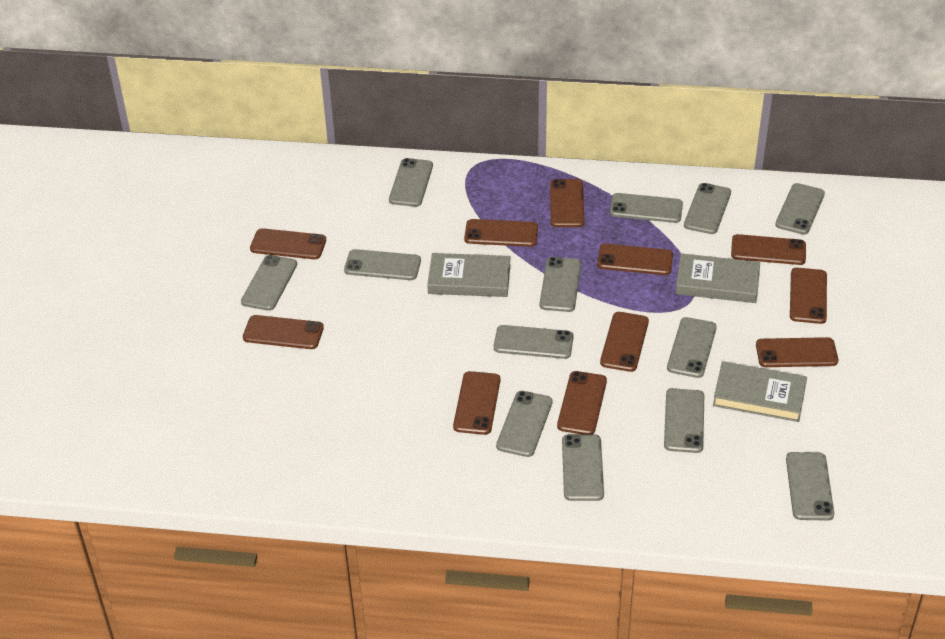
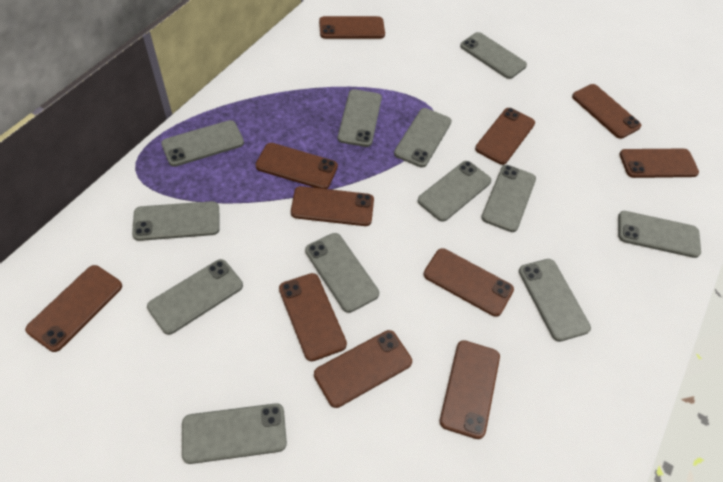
grey book: [427,253,510,297] [675,253,760,303] [713,361,807,422] = 3 -> none = 0
grey phone: [241,255,297,311] [344,249,421,280] [389,158,433,207] [494,325,574,359] [496,391,553,457] [539,257,581,312] [562,434,604,501] [610,193,683,223] [664,388,704,453] [667,317,717,378] [684,183,731,234] [775,183,825,235] [786,452,834,521] = 13 -> [132,201,220,241] [147,259,243,335] [161,120,244,167] [182,403,287,464] [305,233,379,313] [338,89,382,147] [394,108,452,167] [418,161,491,222] [460,32,527,79] [481,165,536,232] [519,259,591,342] [618,211,701,258] = 12

